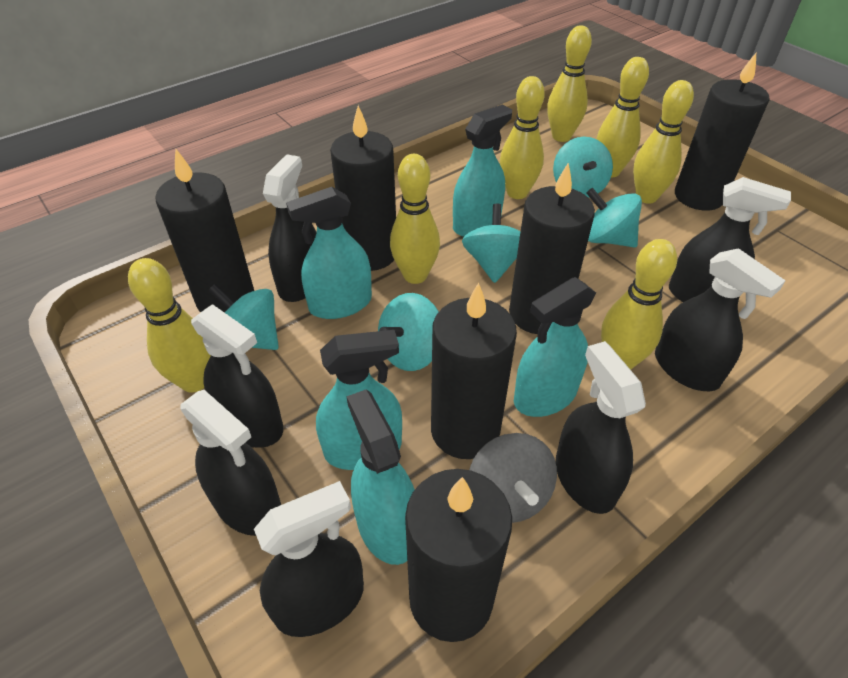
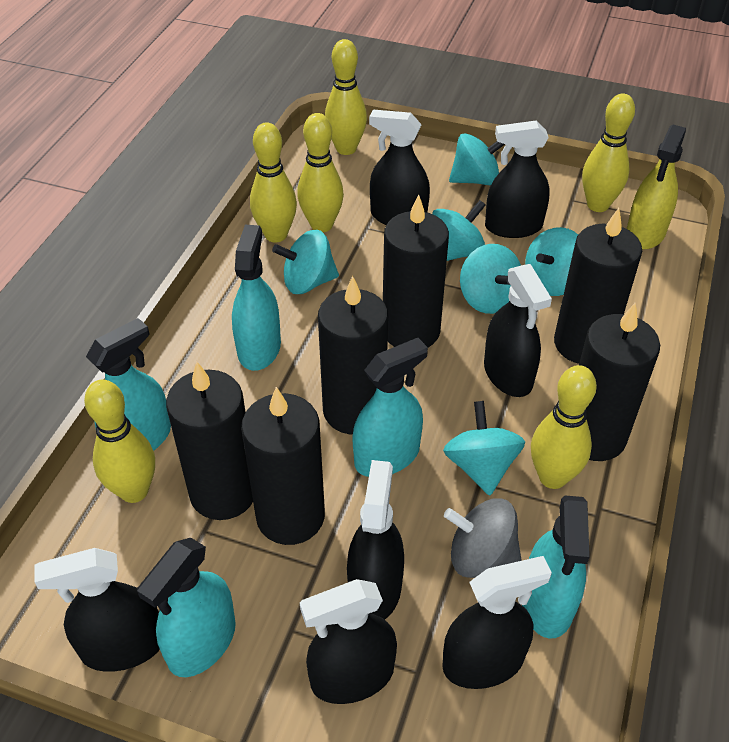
turquoise spinning top: [209,284,279,350] [378,293,439,371] [462,204,521,283] [553,137,613,198] [587,188,642,248] = 5 -> [272,230,339,294] [432,200,486,261] [443,401,525,496] [449,133,505,185] [460,244,521,314] [525,227,578,296] = 6
yellow bowling pin: [128,258,211,393] [390,154,440,284] [500,76,545,199] [547,25,592,142] [597,57,649,177] [601,239,677,370] [633,80,694,204] = 7 -> [84,379,155,503] [250,123,297,243] [297,113,344,232] [325,39,367,155] [531,365,597,489] [582,94,635,212] = 6
yellow spray bottle: none = 0 -> [627,125,686,249] = 1

